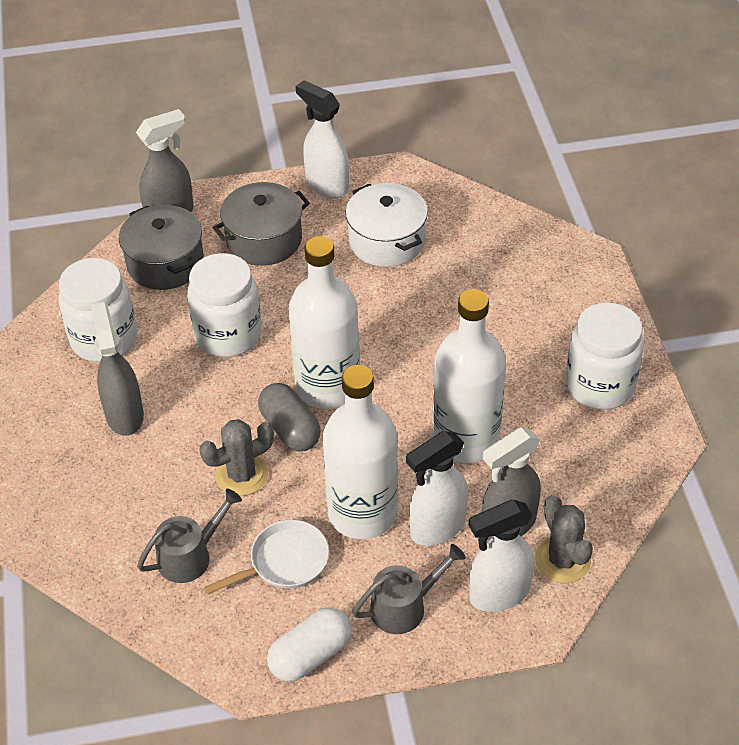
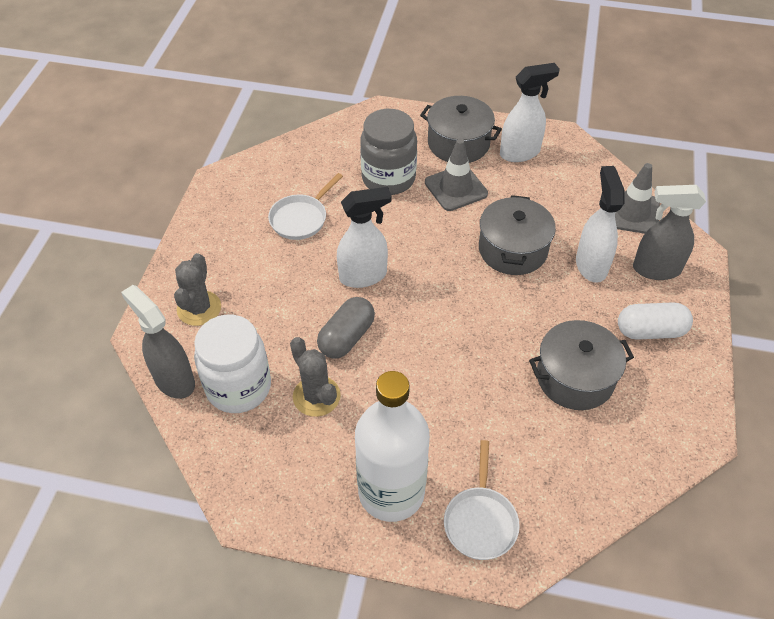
grey jar: none = 0 -> [360,109,417,195] = 1
grey pot: [119,205,204,290] [213,182,310,266] = 2 -> [420,96,502,163] [479,195,556,275] [529,320,634,410] = 3
grey spray bottle: [90,302,144,436] [136,109,194,212] [482,428,541,541] = 3 -> [121,285,195,399] [633,185,706,280] = 2
grey traffic cone: none = 0 -> [425,138,488,211] [615,163,660,234] = 2
grey watering can: [137,489,242,583] [352,544,466,634] = 2 -> none = 0
white bottle: [288,236,360,409] [323,365,398,539] [432,289,506,463] = 3 -> [355,371,430,522] = 1
white jar: [59,258,137,362] [187,253,262,357] [566,303,644,410] = 3 -> [194,315,271,413] = 1
white pan: [204,520,329,594] = 1 -> [268,173,343,240] [444,440,520,560] = 2
white pot: [345,183,428,267] = 1 -> none = 0

